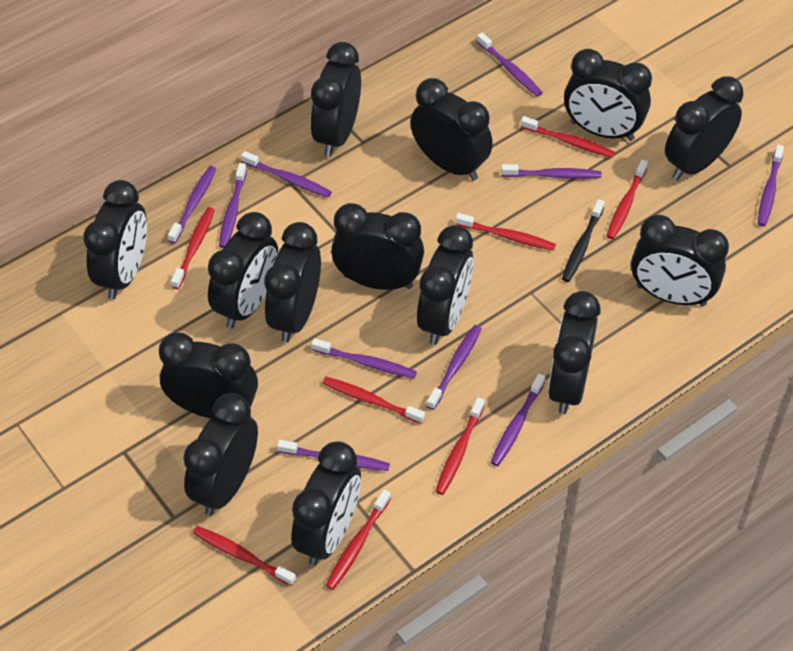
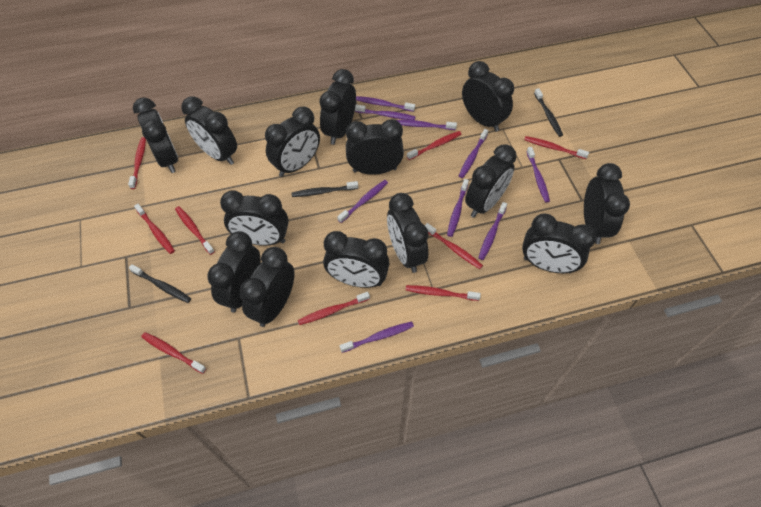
black toothbrush: [562,199,605,282] = 1 -> [129,264,191,303] [292,181,358,197] [534,88,563,137] = 3
purple toothbrush: [168,166,216,243] [219,163,247,248] [241,151,332,197] [277,440,390,471] [312,338,417,379] [427,325,482,410] [477,33,543,97] [490,374,545,466] [501,164,602,179] [758,145,784,226] = 10 -> [337,180,388,223] [340,322,414,353] [355,104,416,120] [356,96,415,112] [396,120,457,130] [447,179,469,237] [459,129,488,178] [478,202,507,260] [526,147,550,203] = 9
red toothbrush: [171,207,215,289] [193,526,296,586] [322,377,425,424] [326,490,391,590] [435,397,485,495] [456,213,556,251] [521,116,615,158] [606,160,648,239] = 8 -> [128,137,146,189] [134,204,175,254] [141,332,206,374] [175,206,215,255] [298,292,370,325] [406,285,481,301] [407,131,461,160] [425,223,483,269] [524,136,589,159] = 9

